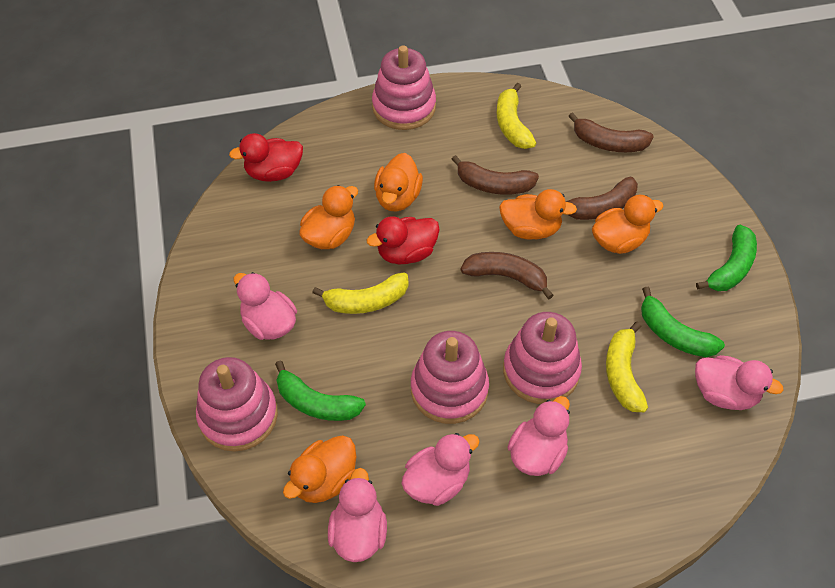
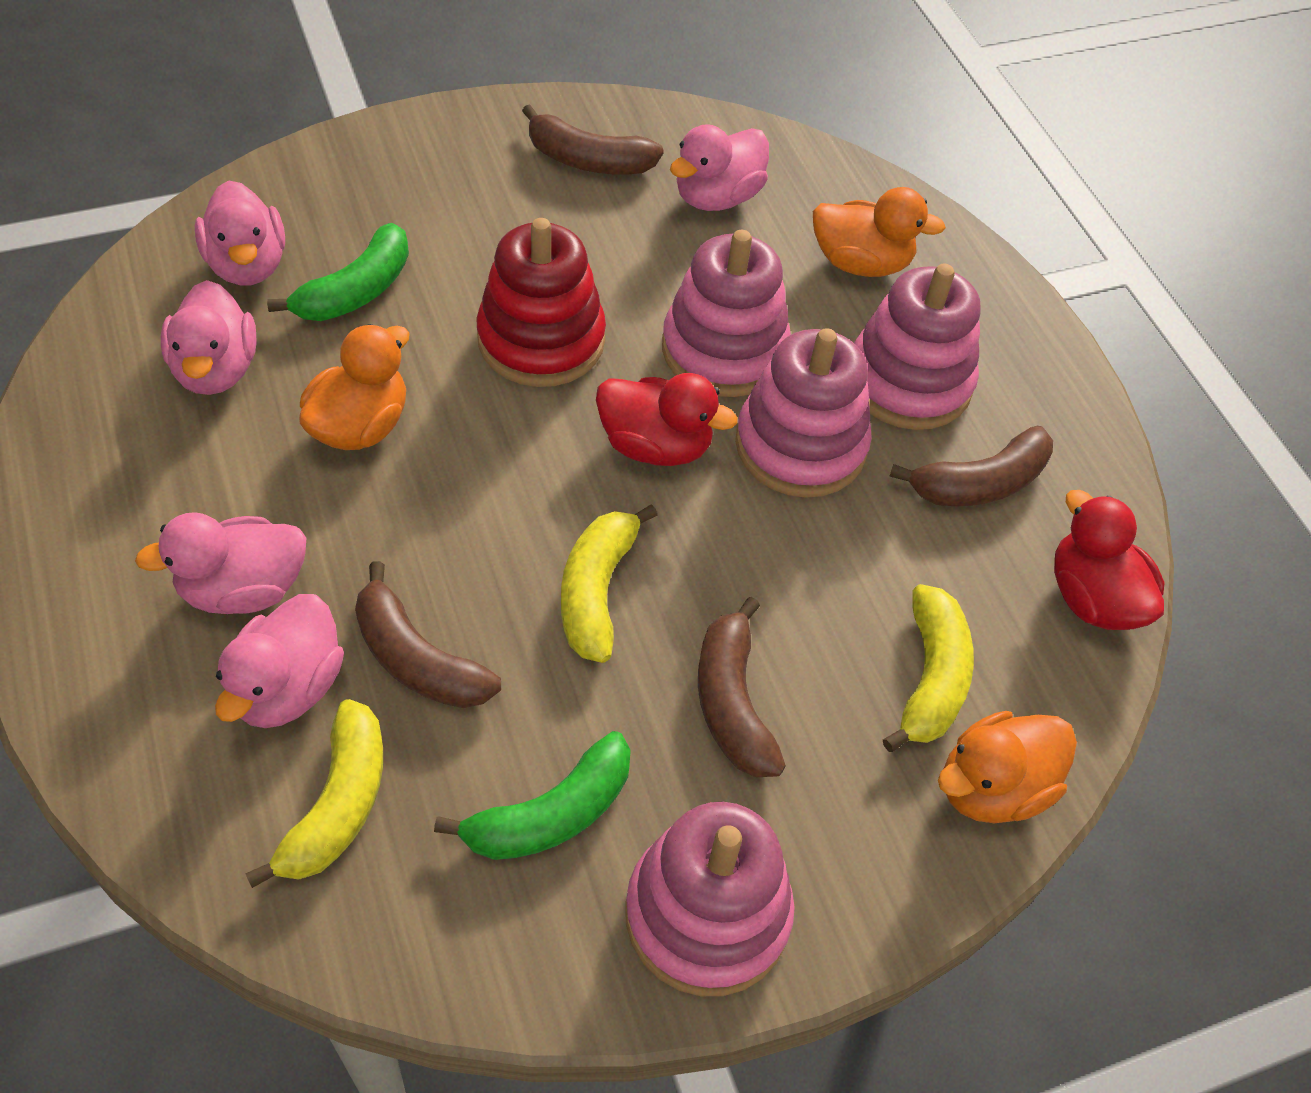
green banana: [275,360,366,421] [641,287,725,357] [696,225,757,291] = 3 -> [267,223,409,321] [434,731,631,860] = 2
orange duck: [283,436,356,503] [299,185,358,249] [374,153,423,211] [499,189,577,240] [592,195,664,254] = 5 -> [299,324,409,450] [813,187,946,277] [938,711,1077,823] = 3
red stacking toy: none = 0 -> [476,218,606,387] = 1

